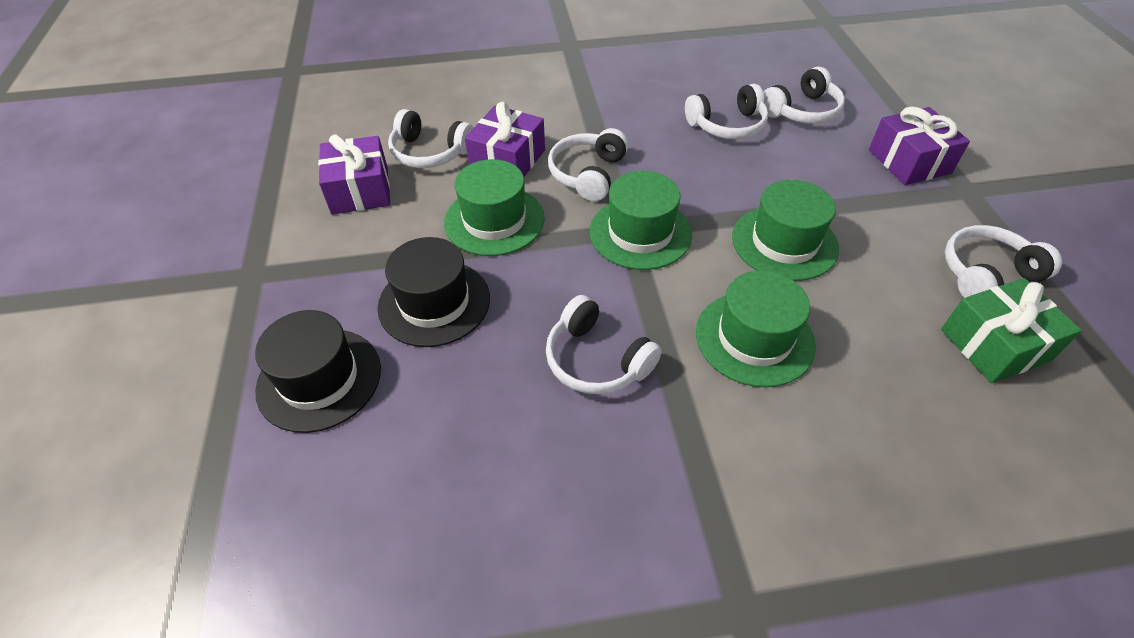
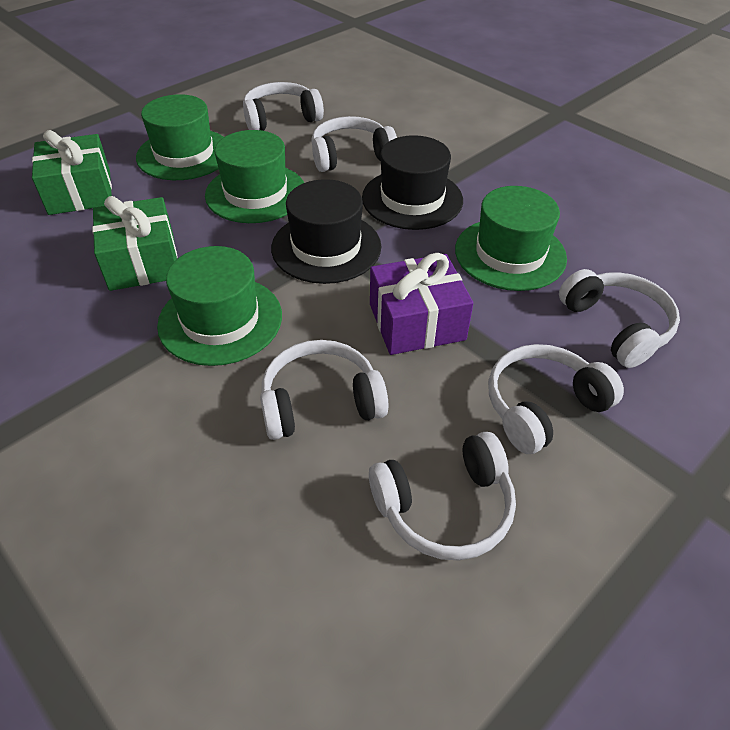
green gift: [941,278,1082,383] = 1 -> [32,130,112,215] [92,196,178,291] = 2
purple gift: [318,134,390,215] [465,102,545,177] [869,107,970,185] = 3 -> [370,253,473,355] = 1

